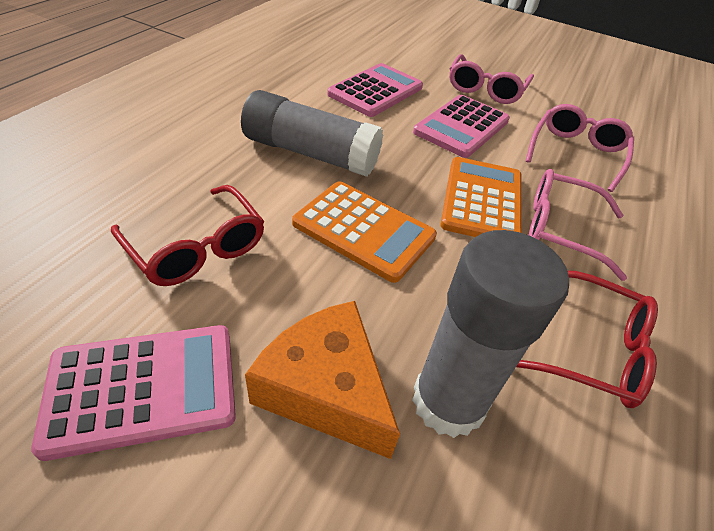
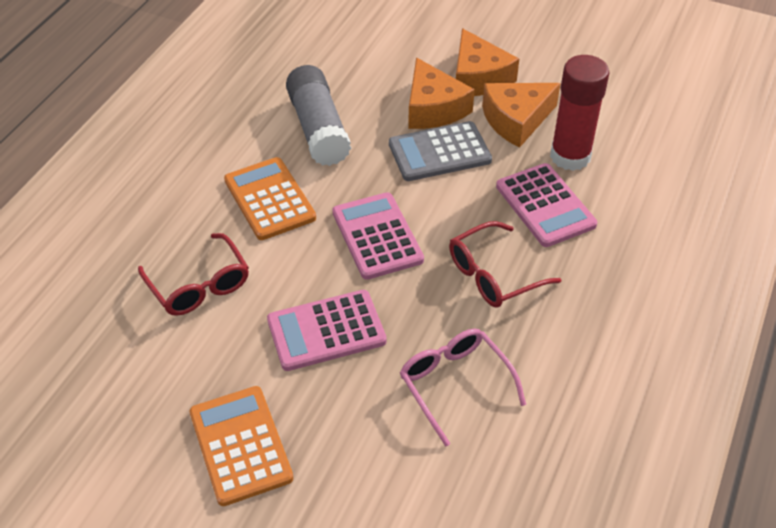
grey calculator: none = 0 -> [389,121,492,181] = 1
grey glue stick: [241,90,383,177] [412,230,569,438] = 2 -> [286,65,351,166] = 1
orange cheese: [245,301,400,459] = 1 -> [408,58,475,129] [456,28,519,96] [482,83,561,148] = 3
pink glasses: [449,54,534,104] [526,104,634,192] [529,169,627,281] = 3 -> [400,329,526,446] = 1
red glue stick: none = 0 -> [550,55,610,171] = 1

